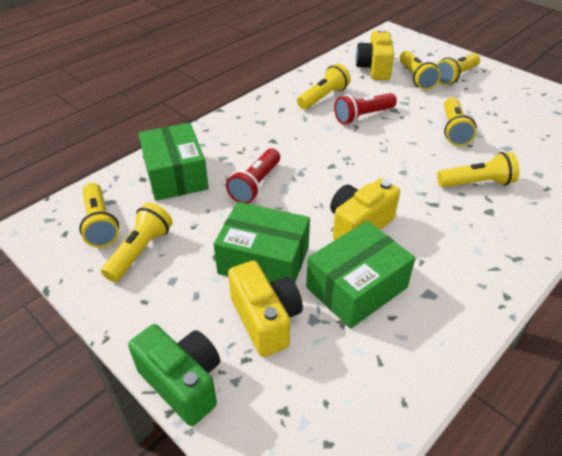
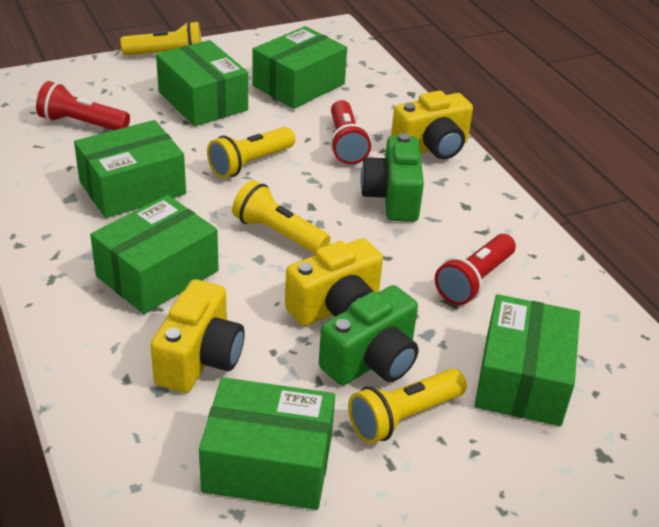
green box: [138,123,209,201] [214,202,310,283] [306,221,415,329] = 3 -> [74,120,186,218] [90,195,219,314] [156,40,248,126] [199,377,335,510] [253,26,347,109] [474,294,580,426] = 6
green camera: [128,324,220,426] = 1 -> [319,285,418,385] [360,133,424,222] = 2
red flashlight: [226,148,280,204] [334,93,397,124] = 2 -> [36,81,130,130] [330,100,371,164] [435,234,516,305] = 3
yellow flashlight: [79,183,119,247] [101,202,173,282] [297,64,351,110] [399,51,441,90] [436,53,480,85] [437,152,519,187] [444,97,477,146] = 7 -> [121,21,202,55] [207,127,295,178] [232,180,331,254] [348,368,467,444] = 4

